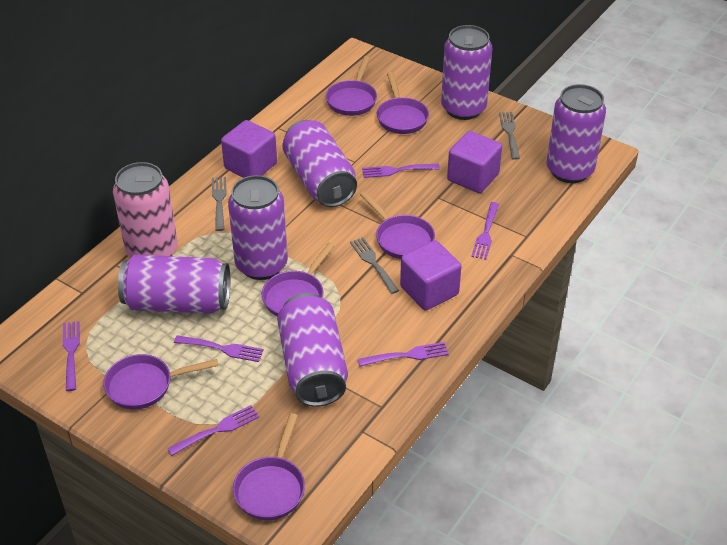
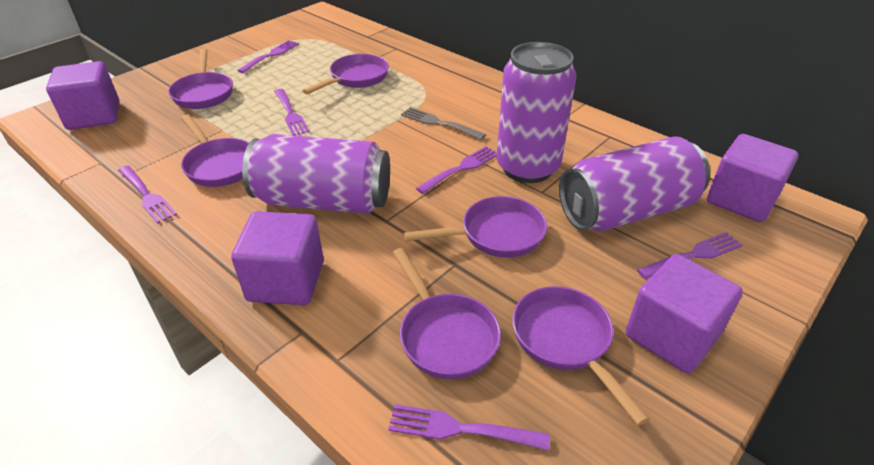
grey fork: [212,177,227,231] [350,237,399,294] [499,112,520,160] = 3 -> [401,107,486,140] = 1
pink can: [113,162,177,258] = 1 -> none = 0
purple can: [118,255,230,314] [228,175,288,280] [277,293,348,407] [282,120,357,207] [441,25,492,120] [546,84,606,183] = 6 -> [242,134,390,214] [496,42,577,183] [559,136,710,231] = 3
purple cube: [221,120,277,178] [400,240,461,311] [447,131,502,193] = 3 -> [46,61,120,130] [231,211,324,305] [626,254,743,373] [707,134,798,222] = 4

